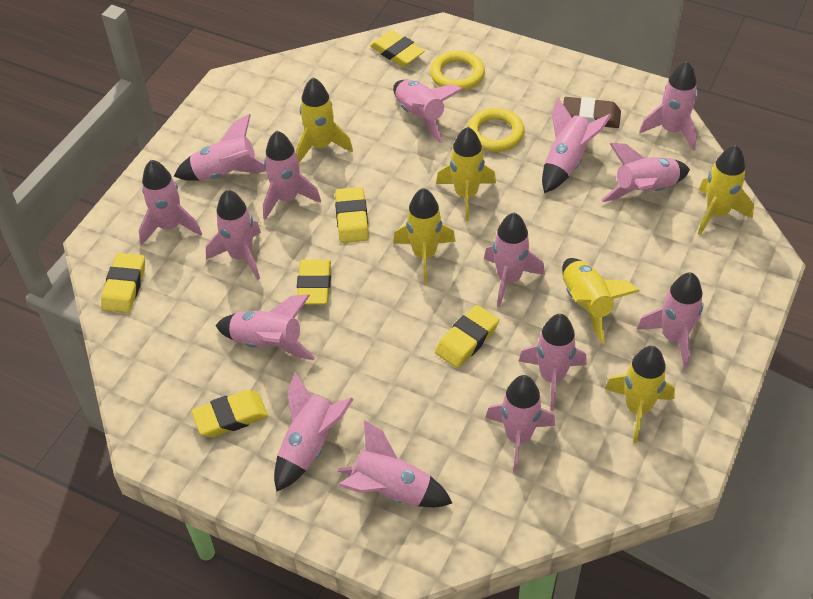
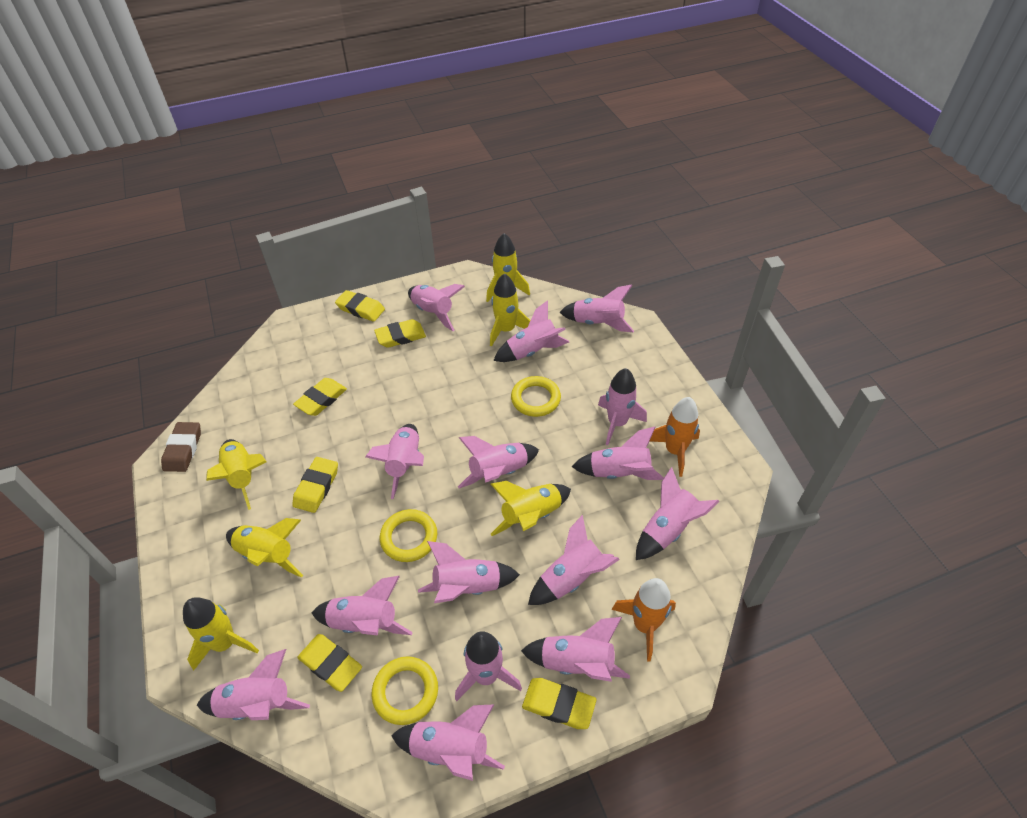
orange rocket: none = 0 -> [612,578,676,662] [650,397,700,477] = 2
yellow ring: [430,50,485,91] [468,108,525,152] = 2 -> [372,656,438,725] [380,509,437,562] [511,376,561,417] = 3

